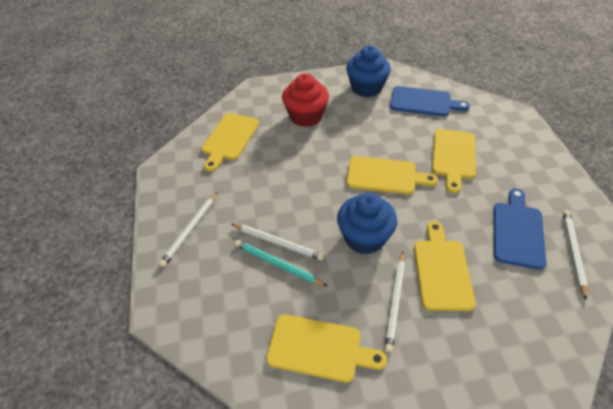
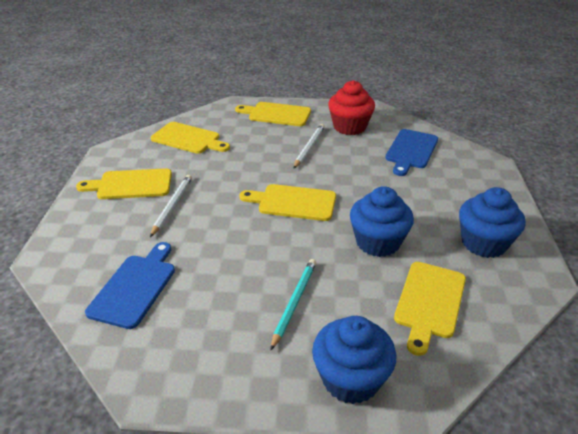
blue cupcake: [337,193,397,254] [346,46,391,97] = 2 -> [312,316,396,404] [350,186,414,257] [459,187,526,258] = 3
white pencil: [159,192,217,267] [232,224,324,261] [385,252,405,352] [563,210,588,299] = 4 -> [150,175,192,237] [294,124,325,168] = 2

